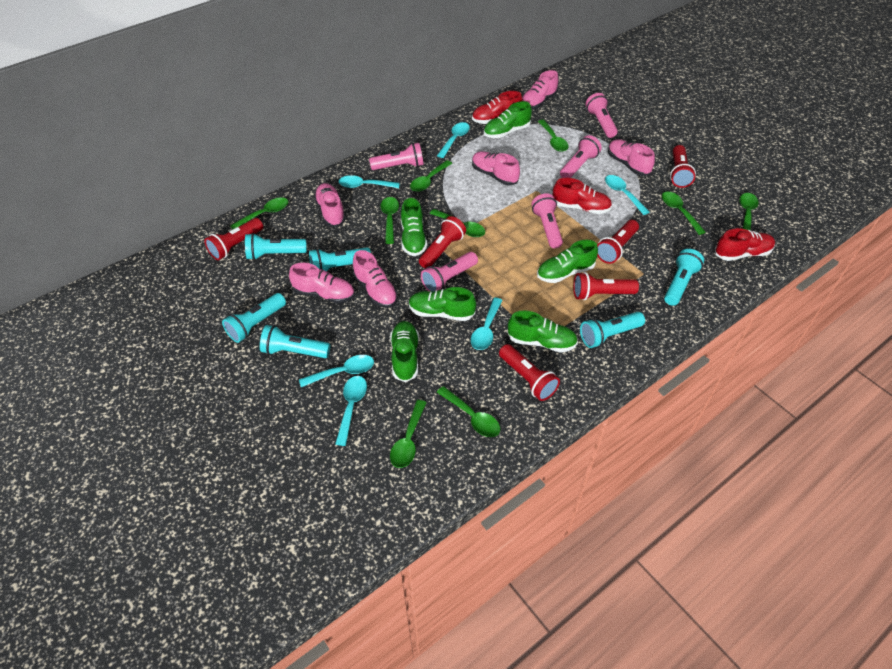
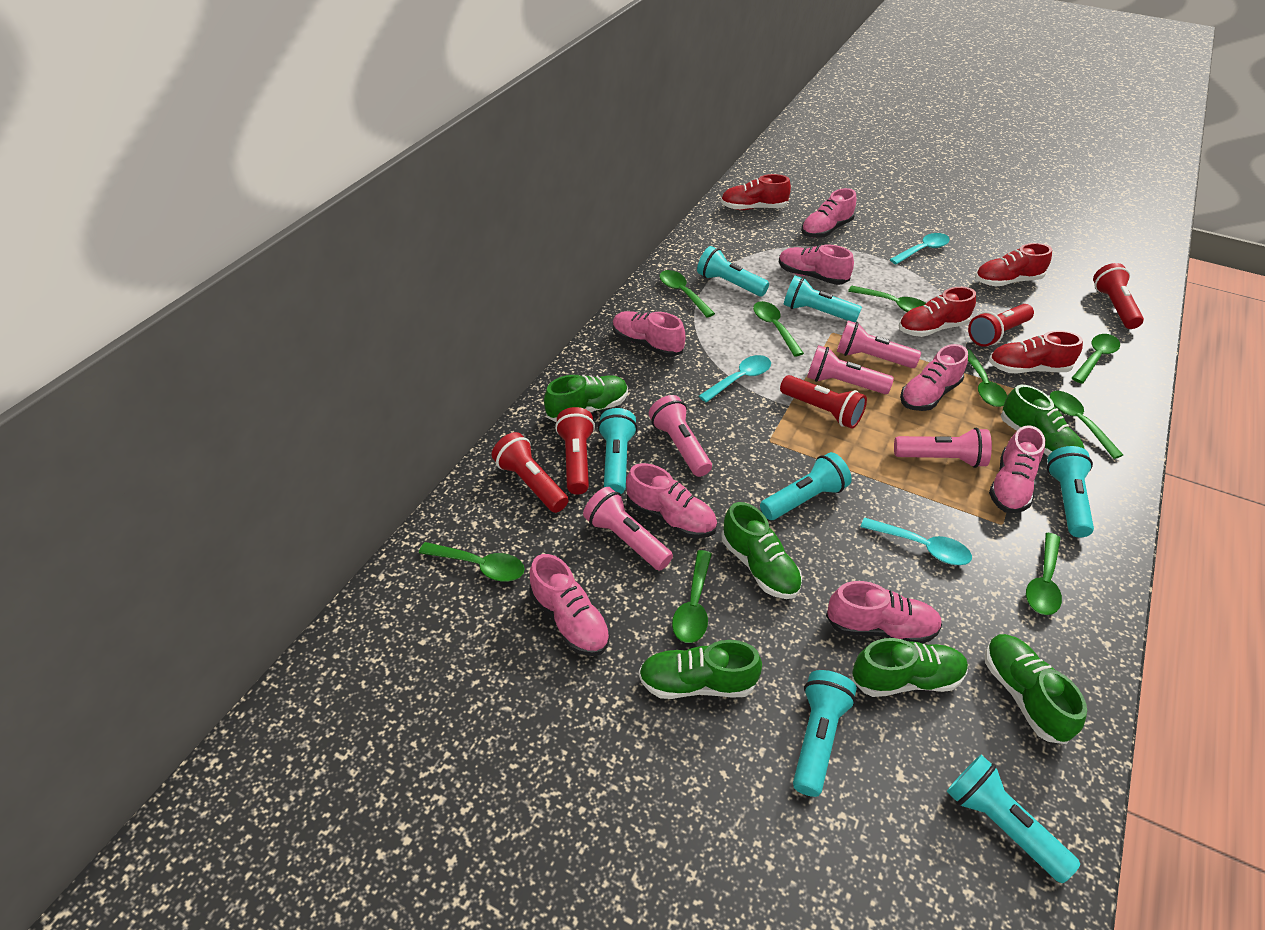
pink shoe: [289,263,355,303] [314,183,346,227] [353,250,398,308] [472,151,520,186] [522,70,558,110] [608,139,655,176] = 6 -> [530,554,610,656] [613,311,686,357] [626,463,717,538] [779,244,854,285] [801,188,856,238] [826,581,942,643] [900,344,968,411] [989,425,1045,513] = 8
red flashlight: [204,218,263,260] [419,216,466,269] [499,344,560,401] [573,272,639,300] [597,220,639,264] [670,145,696,188] = 6 -> [492,432,569,513] [555,407,595,495] [780,375,867,429] [968,304,1034,347] [1093,263,1144,329] = 5
red shoe: [472,91,523,124] [553,178,612,214] [715,228,775,261] = 3 -> [721,174,791,210] [898,287,976,337] [975,243,1052,287] [989,330,1083,373] = 4
turquoise flashlight: [222,293,286,343] [245,233,307,260] [260,325,330,358] [309,247,371,271] [580,312,645,348] [664,249,704,306] = 6 -> [598,408,638,494] [697,246,769,297] [760,452,852,520] [784,276,862,322] [793,670,857,797] [947,755,1080,883] [1047,446,1094,537] = 7
turquoise spoon: [299,355,374,387] [335,376,367,446] [339,175,400,188] [437,122,470,158] [471,297,502,350] [605,175,649,215] = 6 -> [699,355,771,402] [861,517,972,565] [890,233,950,264] = 3

